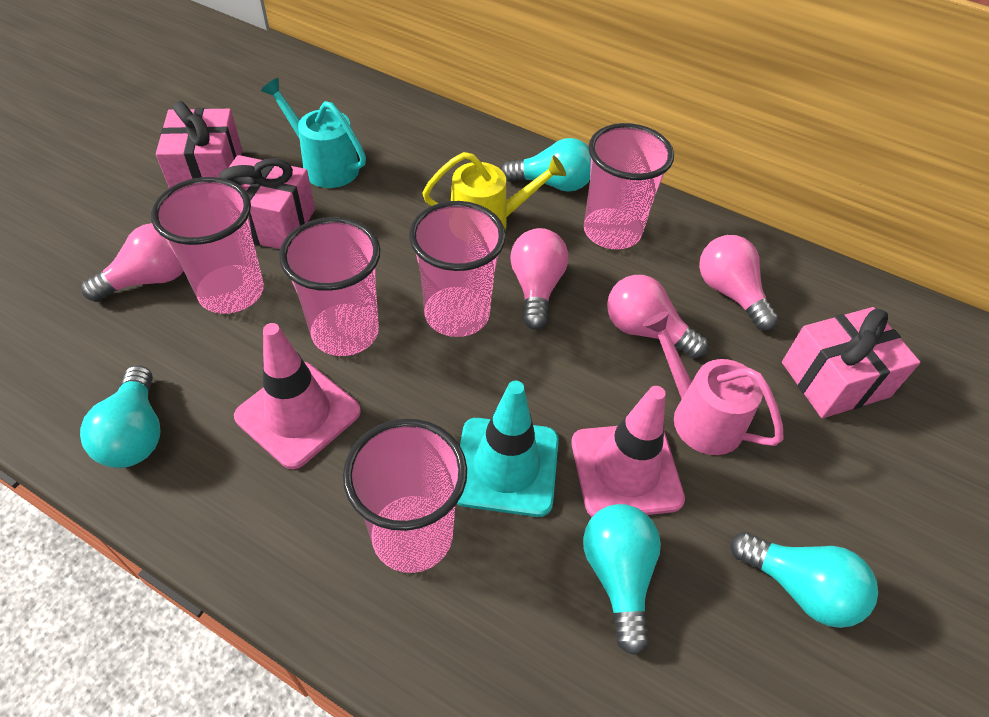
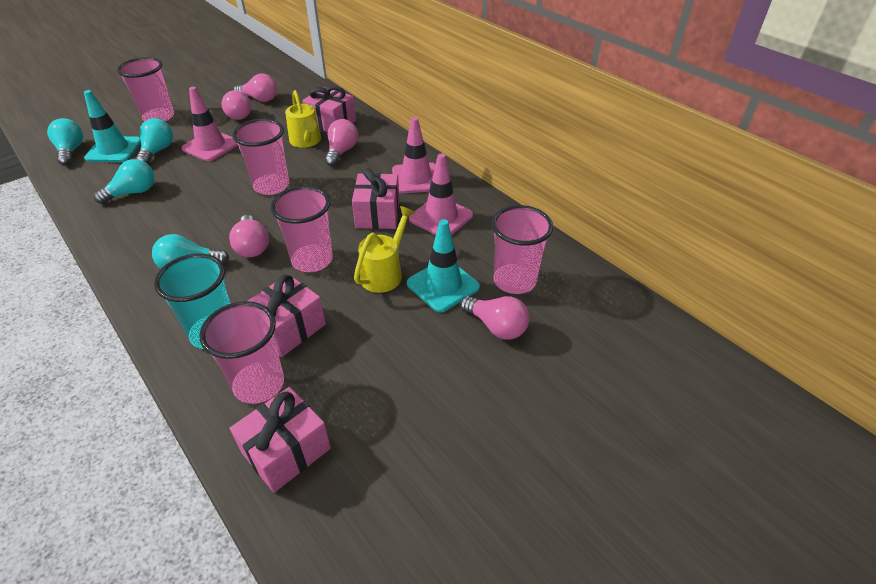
pink gift: [156,101,242,188] [219,155,315,249] [782,307,920,418] = 3 -> [230,387,331,493] [248,274,326,357] [302,86,356,132] [352,168,400,229] = 4
pink light bulb: [81,223,184,302] [510,228,568,330] [607,275,708,358] [699,235,778,331] = 4 -> [222,90,251,120] [229,215,269,257] [234,73,277,102] [325,119,358,166] [460,296,529,340] = 5
pink traffic cone: [234,323,361,469] [571,386,685,517] = 2 -> [181,87,238,161] [392,117,436,194] [409,154,473,235] = 3
pink watering can: [643,311,784,455] = 1 -> none = 0
turquoise cup: none = 0 -> [154,253,231,349] = 1
turquoise traffic cone: [457,381,559,517] = 1 -> [84,90,141,162] [407,219,480,312] = 2
turquoise watering can: [261,78,366,188] = 1 -> none = 0
yellow watering can: [422,152,566,230] = 1 -> [285,90,321,148] [354,206,415,293] = 2

